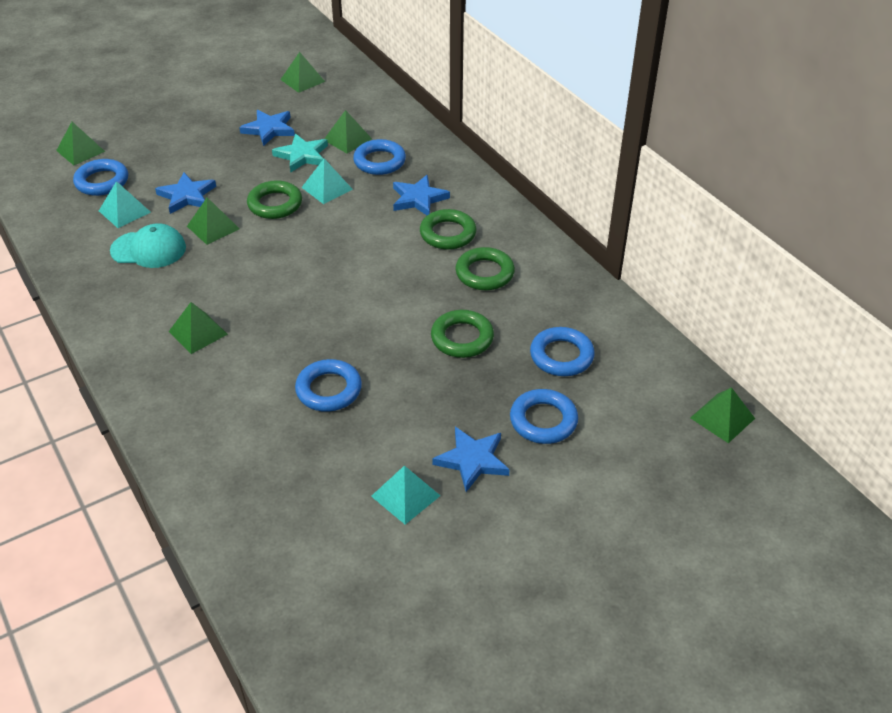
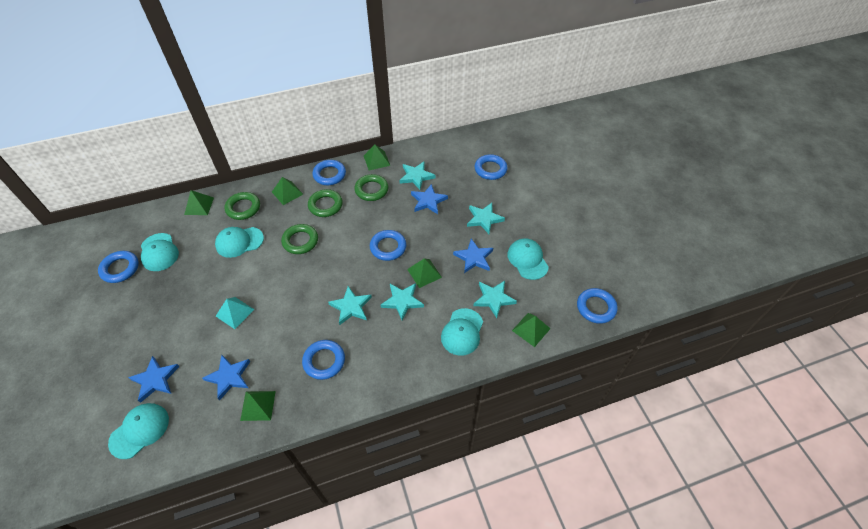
blue ring: [73,159,128,196] [295,359,362,412] [353,139,406,175] [510,389,578,444] [530,327,595,376] = 5 -> [98,251,139,283] [302,340,345,380] [312,160,346,185] [370,230,406,261] [475,154,508,180] [577,288,618,324] = 6
turquoise cap: [110,223,186,268] = 1 -> [108,403,169,459] [141,233,179,271] [215,227,264,258] [441,308,483,356] [507,238,549,280] = 5
turquoise pyramid: [99,181,151,228] [301,159,353,204] [371,465,440,525] = 3 -> [216,297,255,329] = 1
turquoise star: [272,134,328,172] = 1 -> [328,286,372,325] [380,283,424,320] [399,161,435,190] [467,203,505,234] [473,281,517,318] = 5

